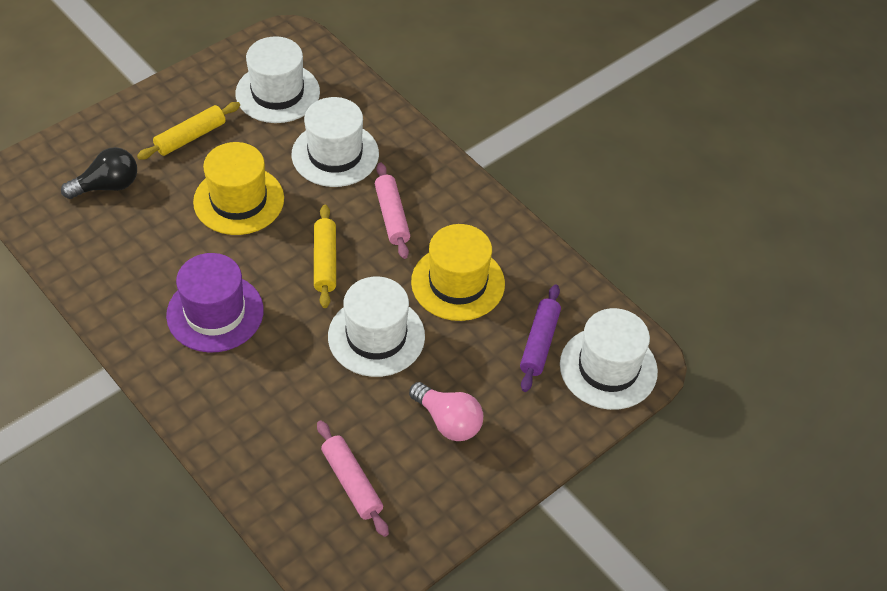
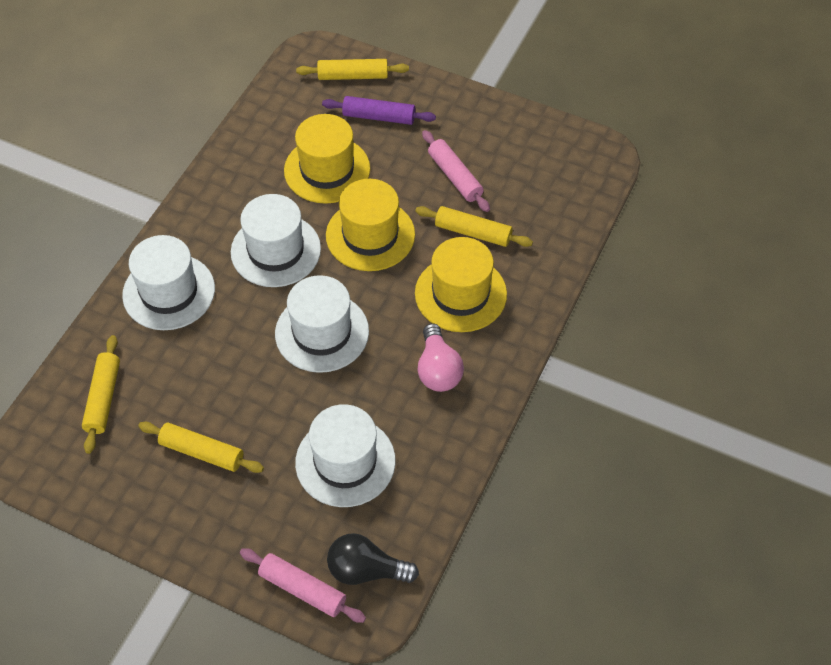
purple hat: [166,253,264,353] = 1 -> none = 0
yellow hat: [193,142,284,235] [411,224,505,321] = 2 -> [284,114,370,204] [326,179,415,271] [415,237,507,332] = 3
yellow rolling pin: [137,102,240,160] [314,205,336,308] = 2 -> [82,335,120,454] [138,422,264,473] [296,59,409,80] [415,206,533,247] = 4

